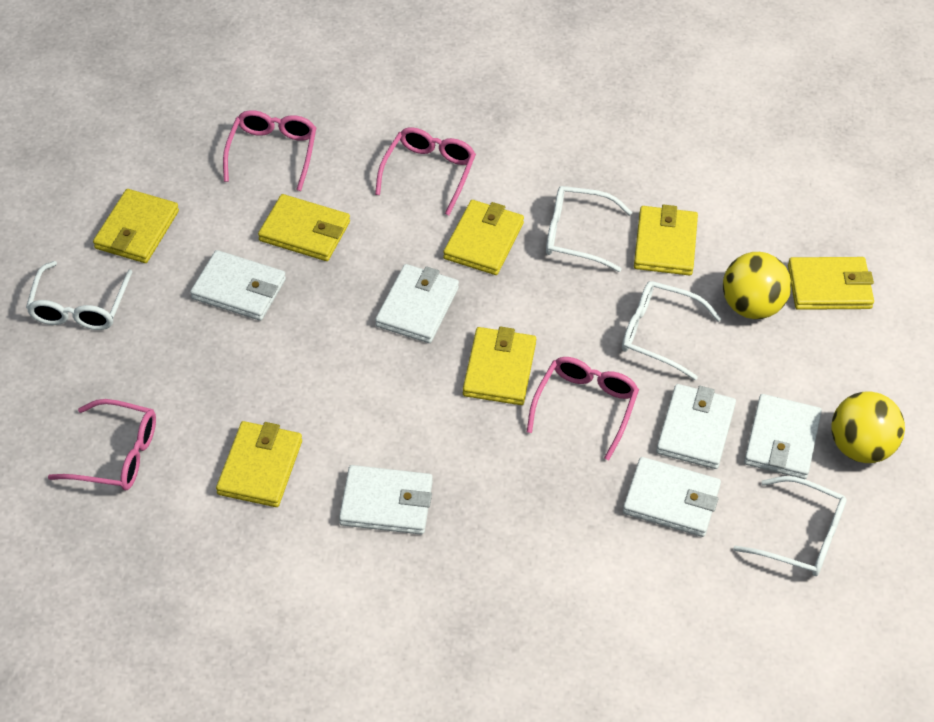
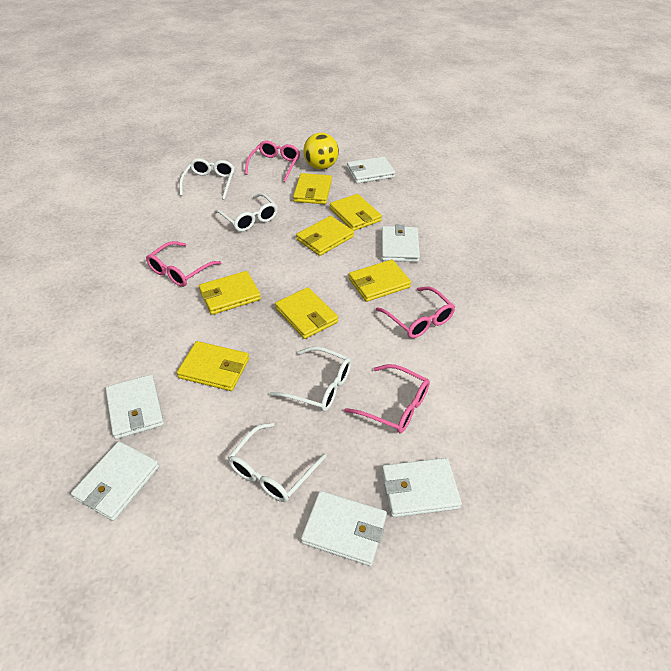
yellow ball: [723,252,791,319] [831,391,905,463] = 2 -> [303,133,339,170] = 1

